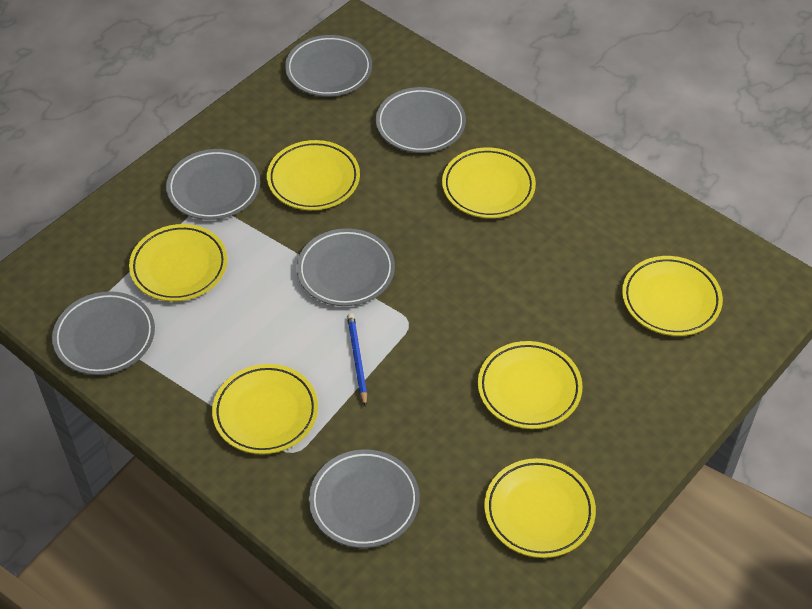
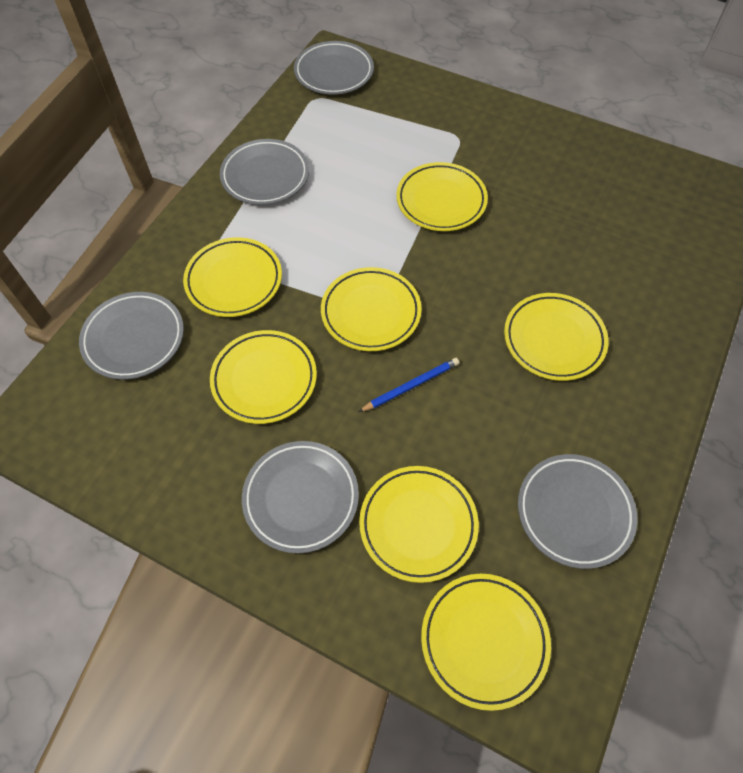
grey plate: [52,291,155,375] [166,149,260,220] [285,35,372,97] [297,228,395,306] [309,449,420,548] [376,87,466,153] = 6 -> [79,292,184,380] [220,139,309,205] [242,441,359,554] [294,41,374,95] [518,454,638,569] = 5

